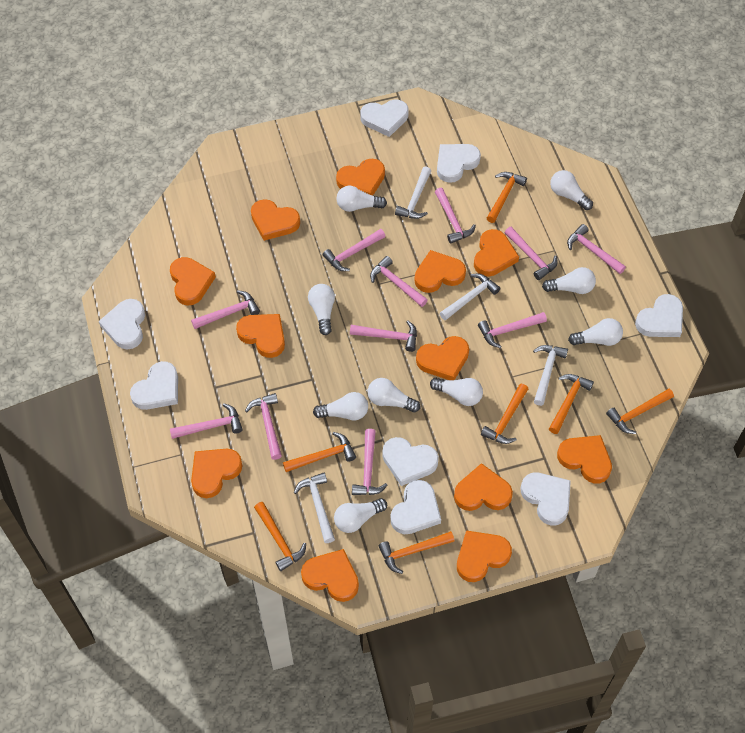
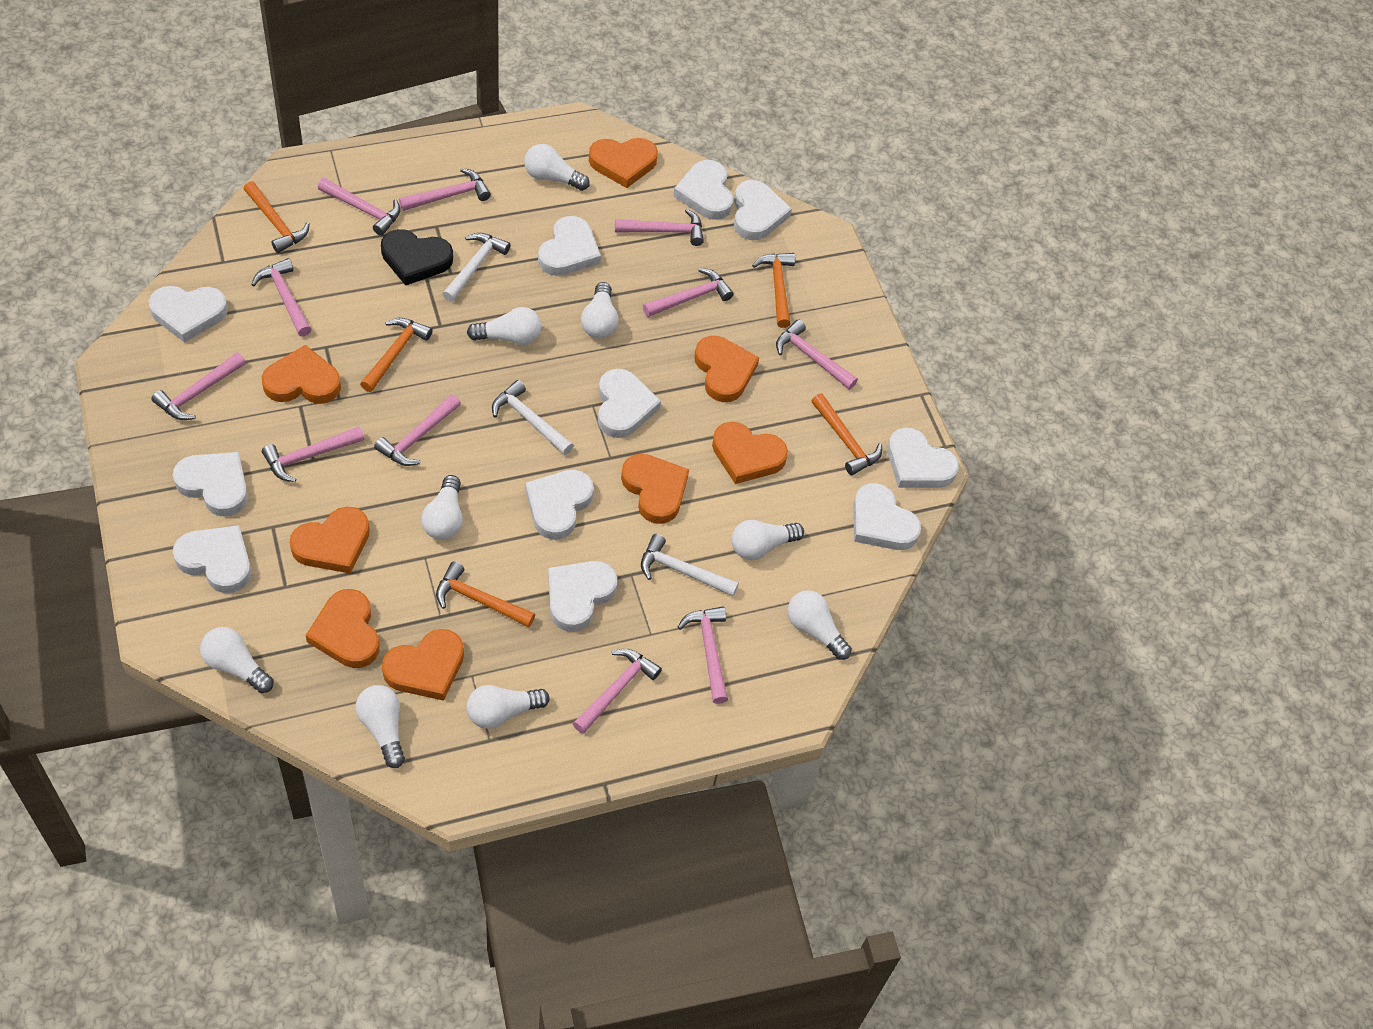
black heart: none = 0 -> [381,229,453,286] = 1
orange hammer: [254,502,306,571] [283,432,356,472] [378,531,454,574] [481,384,528,444] [487,172,527,223] [549,374,594,434] [606,389,674,434] = 7 -> [244,181,310,253] [360,318,432,392] [436,561,535,627] [752,253,795,328] [812,393,882,475] = 5
orange heart: [170,257,216,305] [191,449,242,498] [236,314,285,358] [251,199,300,241] [301,549,359,602] [336,159,385,196] [414,250,466,293] [416,336,469,380] [454,463,513,511] [457,530,512,582] [474,229,519,277] [557,435,612,483] = 12 -> [262,345,341,404] [290,507,370,574] [306,589,380,668] [382,629,464,701] [589,138,658,188] [621,454,689,524] [695,336,759,402] [712,422,788,484] = 8
white hammer: [294,473,335,543] [395,167,431,219] [440,274,501,321] [533,345,568,406] = 4 -> [442,233,511,302] [492,380,574,455] [641,534,739,597] = 3
white heart: [99,299,145,349] [130,361,178,410] [360,100,409,137] [382,437,439,486] [390,480,441,534] [437,144,481,183] [521,473,571,526] [635,294,683,337] = 8 -> [149,286,228,343] [173,452,248,516] [173,525,251,593] [525,470,594,540] [538,216,601,276] [548,561,617,632] [598,369,661,438] [673,160,733,220] [734,180,792,240] [853,483,921,550] [887,428,959,488] = 11

